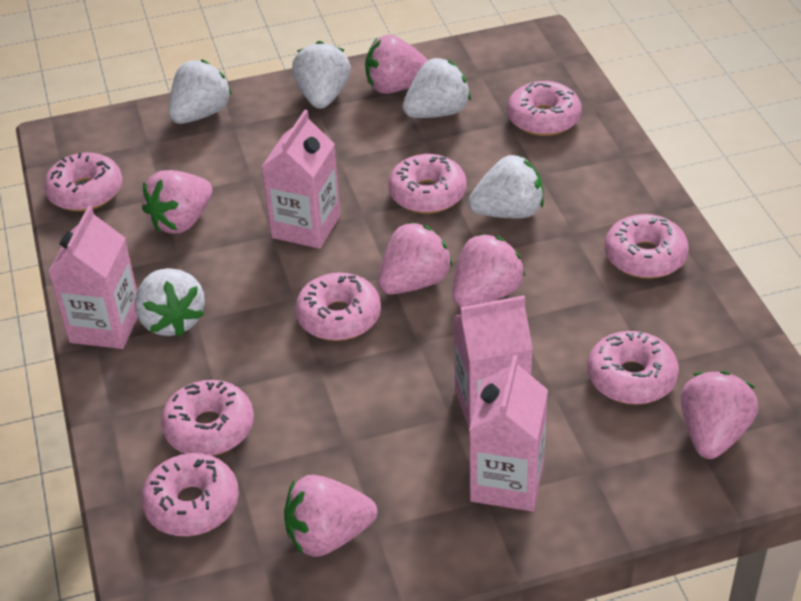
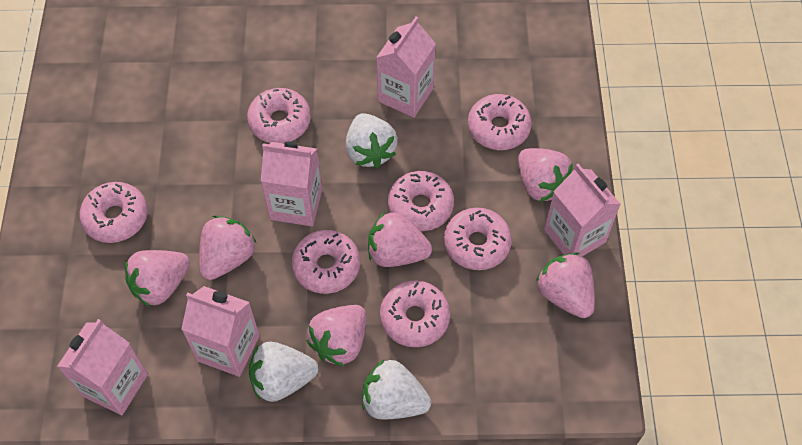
pink carton: [48,206,138,349] [262,110,340,249] [453,295,533,428] [469,355,548,512] = 4 -> [57,319,148,415] [181,286,260,377] [261,142,322,226] [376,17,436,117] [544,164,621,256] = 5
pink donut: [44,153,122,211] [141,453,239,536] [161,380,254,456] [295,273,381,341] [388,154,467,213] [507,81,582,136] [587,331,679,405] [605,214,689,279] = 8 -> [80,182,148,243] [247,88,311,143] [292,230,360,294] [380,280,450,347] [388,171,454,231] [444,208,512,270] [468,94,532,150] = 7
white strawberry: [135,268,205,337] [168,59,232,124] [292,41,351,109] [402,58,471,118] [468,155,544,218] = 5 -> [249,342,318,402] [346,113,398,168] [362,360,431,420] = 3

